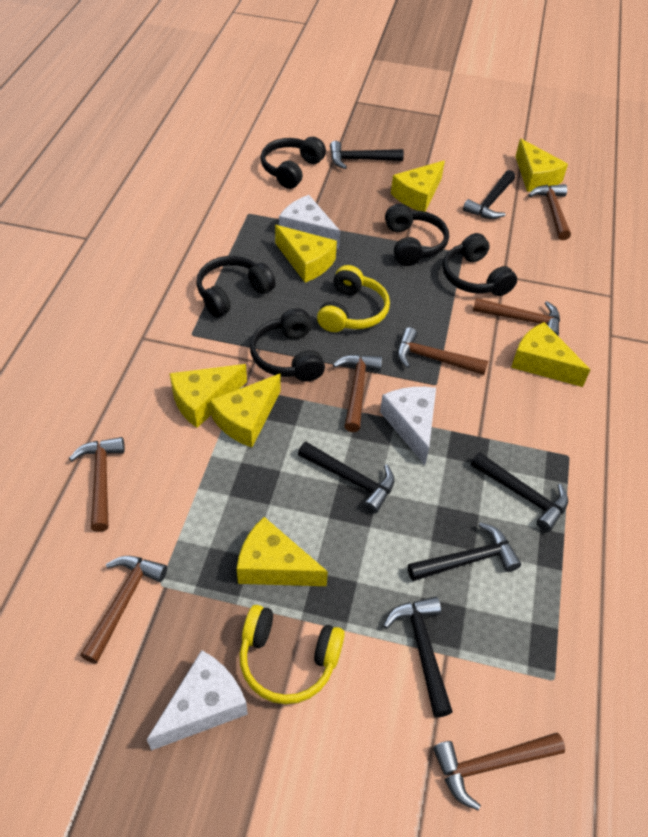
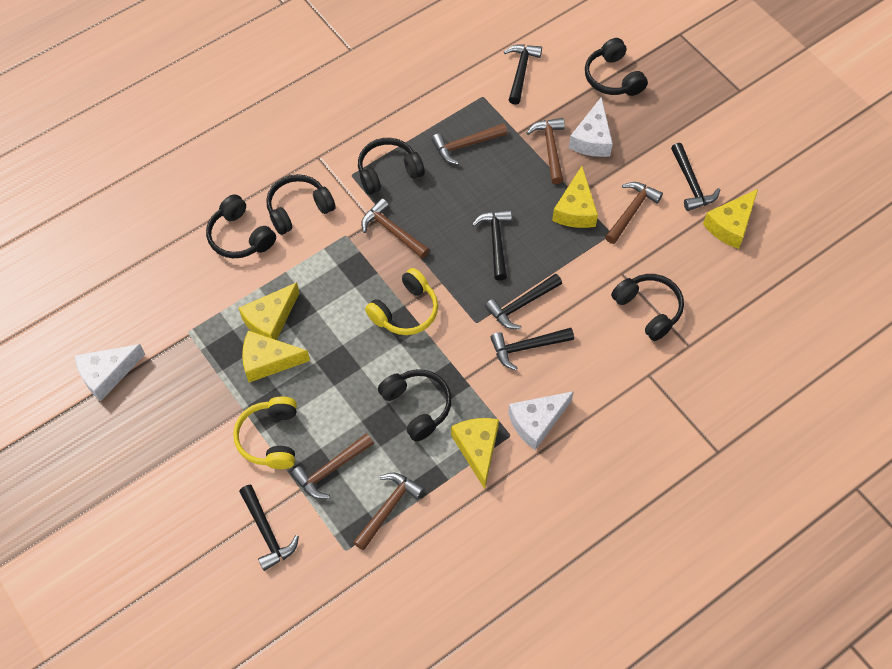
black headphones: [196,256,276,317] [250,308,325,382] [261,137,326,189] [385,204,449,266] [443,233,517,296] = 5 -> [206,194,276,258] [266,174,336,235] [358,138,425,195] [378,369,452,442] [585,38,648,96] [611,274,684,341] = 6
brown hammer: [69,437,125,532] [80,556,167,664] [333,354,382,432] [397,327,488,375] [433,733,565,811] [473,298,560,336] [528,184,571,240] = 7 -> [291,433,374,499] [353,473,425,551] [361,198,430,258] [431,123,508,165] [527,118,565,184] [605,182,663,244] = 6
yellow cheese: [170,364,247,428] [210,374,281,447] [237,517,328,586] [275,225,337,283] [391,161,445,212] [511,322,590,387] [515,138,568,192] = 7 -> [239,282,299,340] [242,331,310,382] [451,418,499,489] [552,166,598,228] [703,189,758,249] = 5

